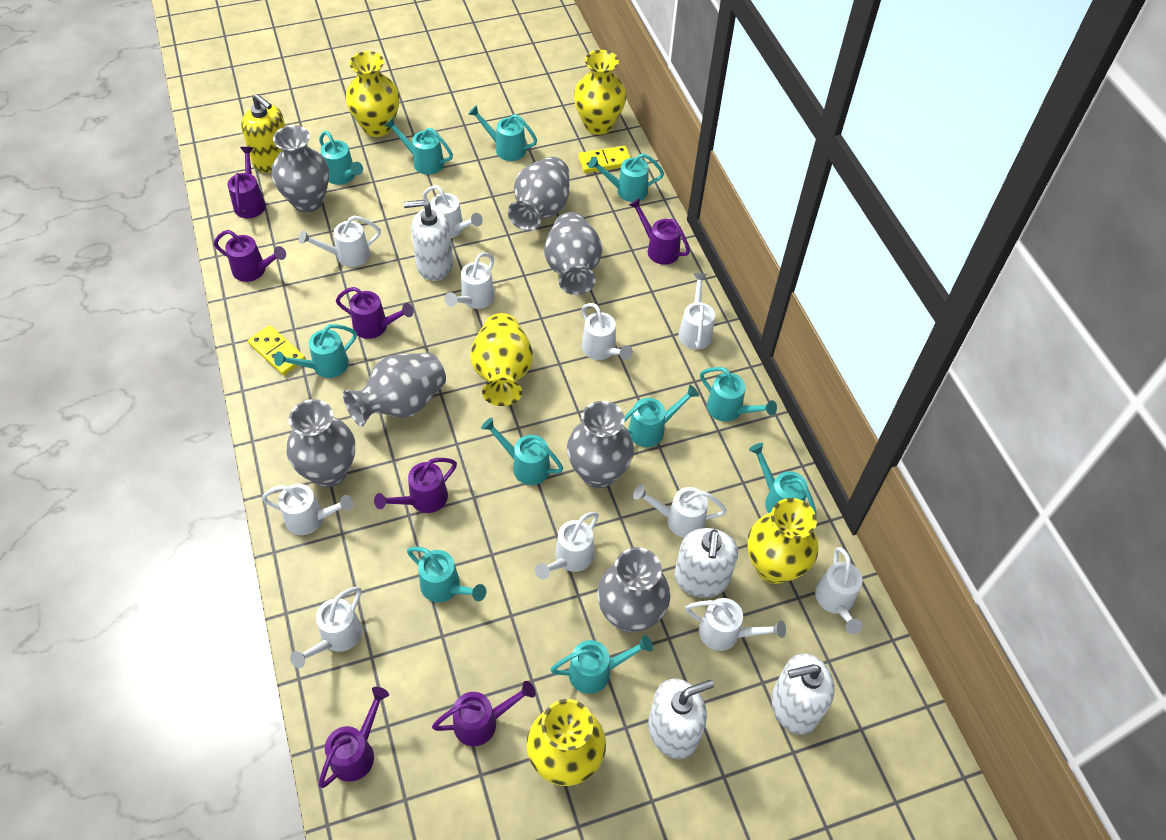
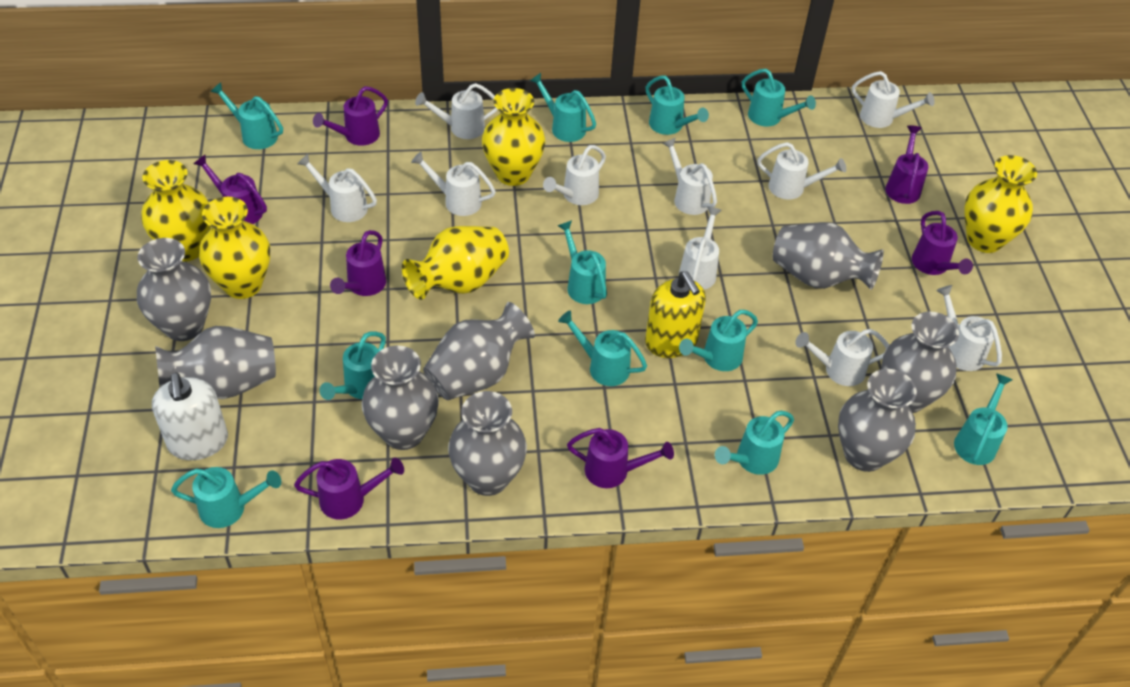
grey vase: [272,125,329,212] [287,399,355,487] [343,353,446,427] [508,157,569,231] [544,212,602,295] [567,401,634,488] [597,547,670,633] = 7 -> [137,238,211,341] [155,326,276,399] [362,345,439,450] [423,302,535,400] [448,391,527,496] [773,222,884,290] [838,369,917,472] [881,312,959,413] = 8
white soap dispenser: [404,200,453,281] [648,679,714,759] [674,528,738,598] [771,653,835,735] = 4 -> [152,372,228,460] = 1
white watering can: [262,484,353,535] [290,587,362,668] [299,216,381,267] [423,185,483,238] [444,252,495,309] [535,512,599,579] [582,303,633,360] [633,485,727,538] [679,273,715,350] [685,598,786,651] [815,547,863,634] = 11 -> [297,154,377,222] [411,152,496,216] [415,83,498,139] [543,145,606,205] [662,138,717,215] [679,206,722,290] [757,142,846,200] [795,329,889,386] [852,71,935,128] [936,285,1002,371] = 10
yellow domino: [248,325,306,375] [578,146,631,173] = 2 -> none = 0

